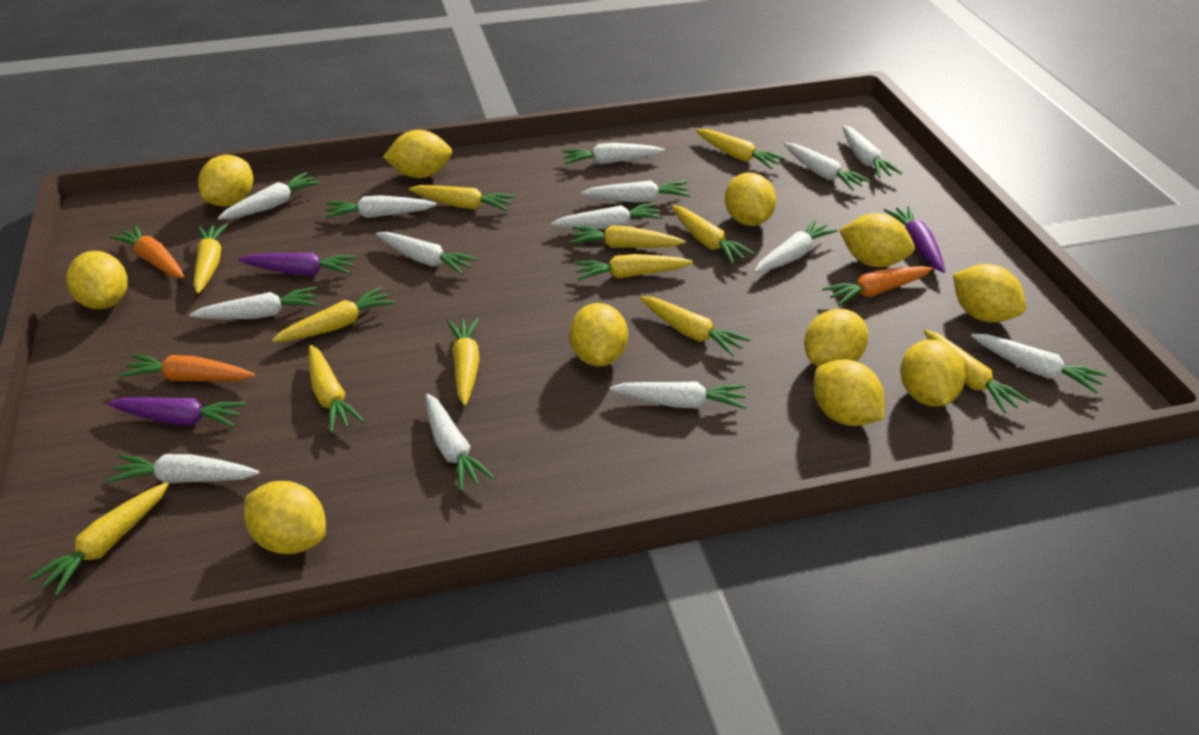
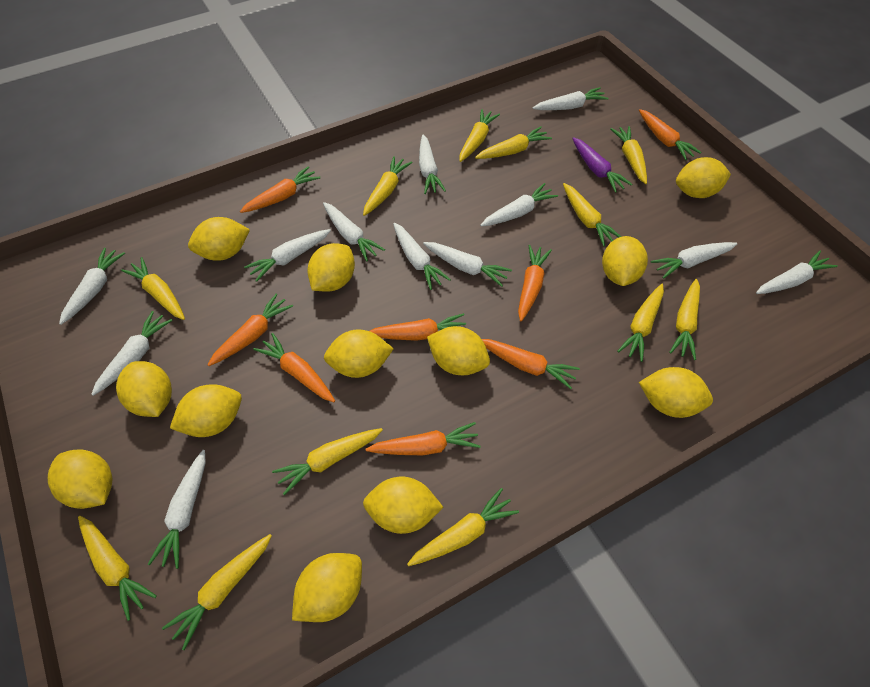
orange carrot: [110,225,184,278] [119,354,255,381] [822,266,932,306] = 3 -> [208,293,293,366] [240,166,320,213] [253,333,335,402] [366,422,481,455] [370,313,466,341] [482,339,580,389] [518,245,552,321] [639,109,701,160] = 8
purple carrot: [107,397,246,427] [238,252,357,275] [884,206,945,273] = 3 -> [572,137,632,193] = 1
white carrot: [107,454,259,483] [190,287,318,319] [218,172,321,220] [324,195,437,218] [376,232,478,275] [426,393,495,491] [551,203,663,229] [562,143,665,165] [581,180,690,203] [609,381,746,409] [754,219,838,273] [784,143,871,191] [842,125,902,178] [971,334,1107,394] = 14 -> [59,248,125,325] [91,311,172,396] [148,450,206,569] [244,229,331,282] [323,202,385,262] [393,223,451,290] [419,135,446,194] [423,242,512,287] [480,183,558,227] [533,87,609,110] [651,242,737,279] [756,251,838,294] = 12
yellow lemon: [66,251,128,309] [198,155,253,207] [244,481,326,554] [383,130,452,178] [569,303,628,367] [725,173,776,226] [804,309,869,367] [814,360,884,426] [839,213,915,267] [900,340,965,407] [953,264,1026,322] = 11 -> [48,450,113,509] [116,361,172,417] [170,384,242,437] [188,217,250,261] [292,553,362,622] [307,243,355,292] [324,329,394,378] [363,477,443,534] [427,326,490,375] [602,236,648,286] [639,367,713,418] [676,157,731,198] = 12

